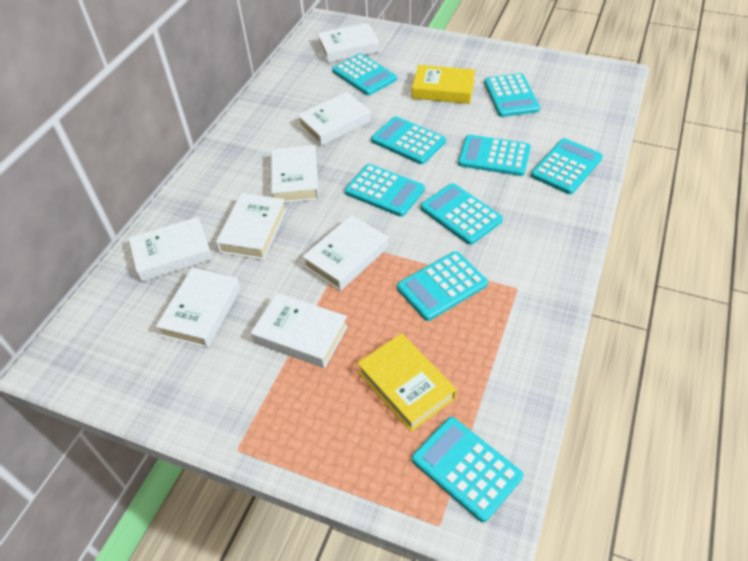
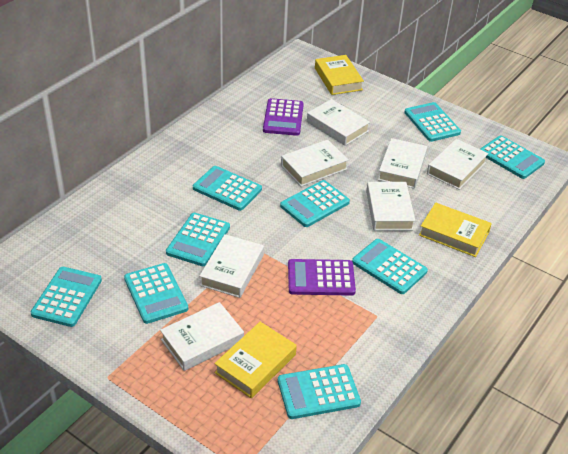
purple calculator: none = 0 -> [263,98,304,136] [288,259,356,296] = 2
white book: [129,217,213,282] [156,268,241,348] [216,193,286,260] [251,293,348,368] [271,145,319,203] [297,92,371,146] [302,215,388,291] [317,23,379,63] = 8 -> [160,302,244,371] [199,234,264,298] [281,140,349,187] [307,99,370,146] [366,182,415,231] [378,138,427,189] [427,139,488,190] = 7
yellow book: [357,333,457,432] [412,65,475,104] = 2 -> [214,322,297,398] [315,55,364,95] [419,203,492,257] = 3

